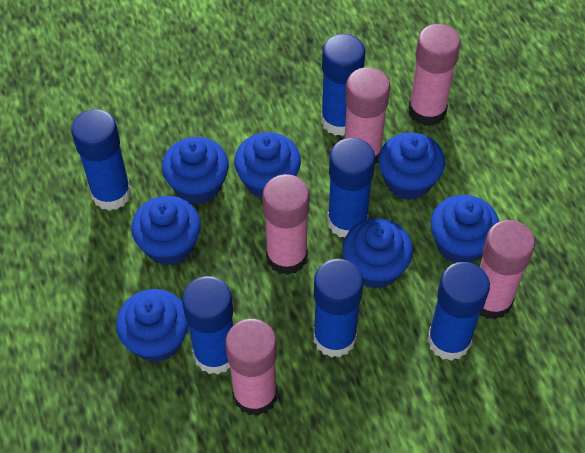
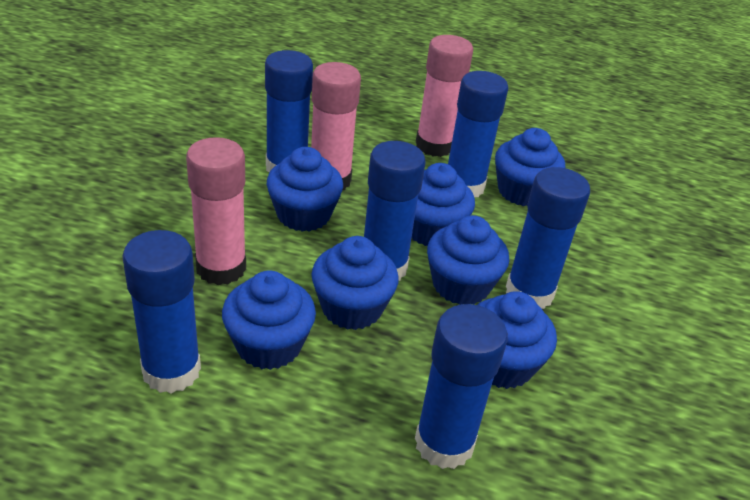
pink glue stick: [225,319,278,416] [262,174,309,275] [344,67,390,164] [409,24,461,126] [479,220,535,320] = 5 -> [186,137,246,285] [311,62,361,190] [416,35,473,157] = 3

